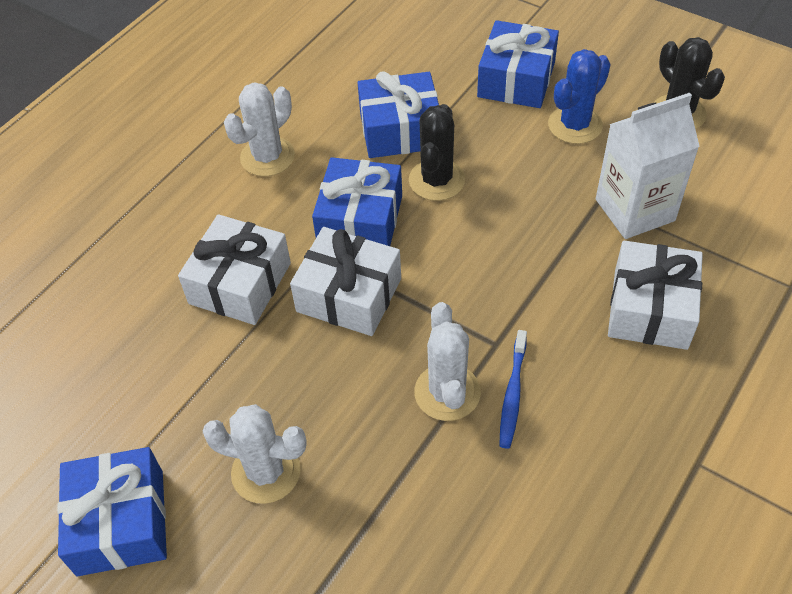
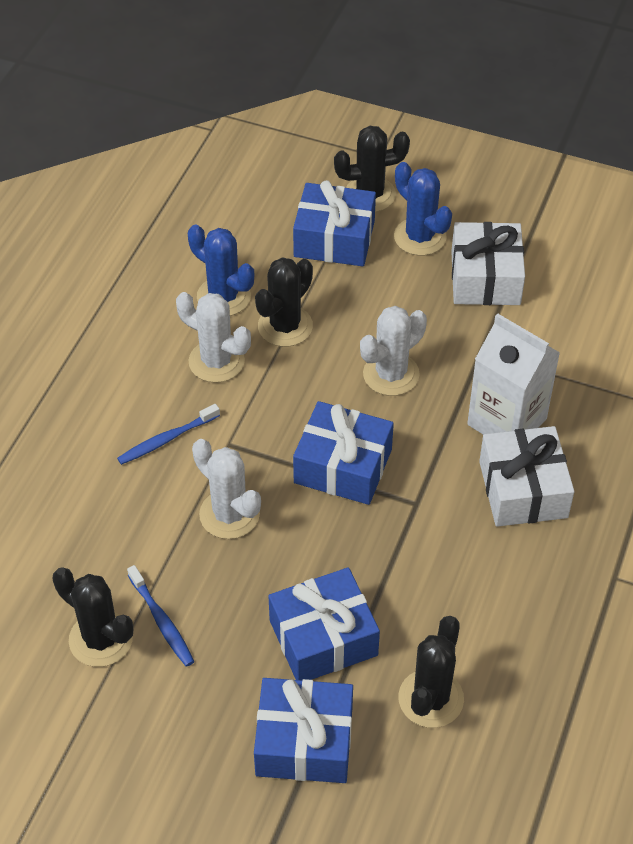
black cactus: [409,104,465,201] [654,37,725,129] = 2 -> [52,567,133,667] [255,257,313,347] [334,126,410,212] [398,616,464,728] = 4
blue cactus: [548,49,611,144] = 1 -> [188,224,254,316] [394,162,452,256] = 2
blue toothbrush: [499,330,527,449] = 1 -> [117,404,220,465] [127,565,194,667] = 2
white gift: [178,214,291,325] [290,227,401,336] [608,241,703,350] = 3 -> [451,222,525,305] [479,426,574,527] = 2

